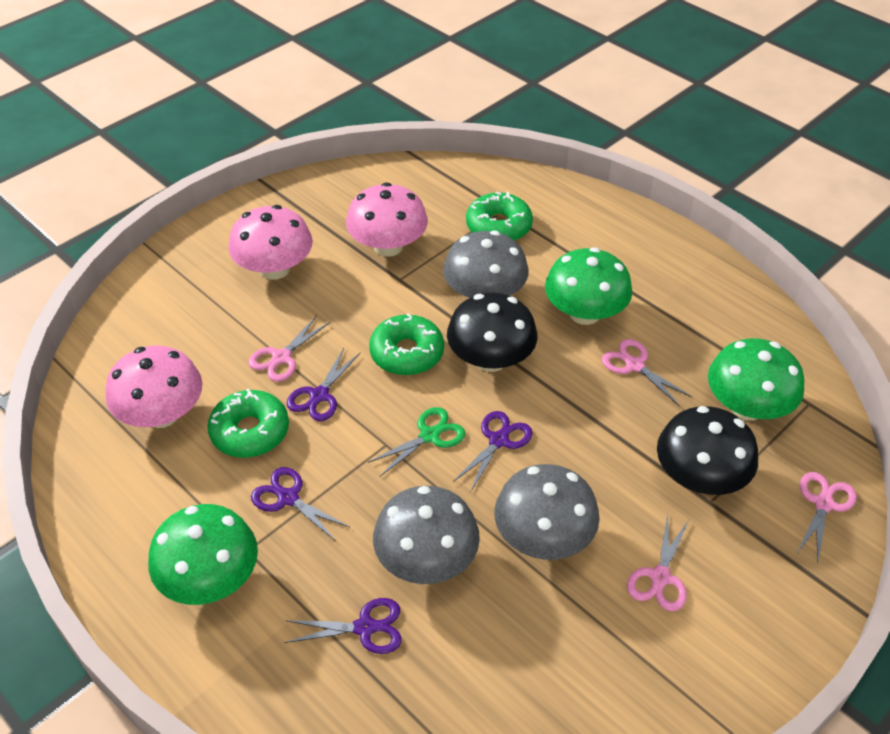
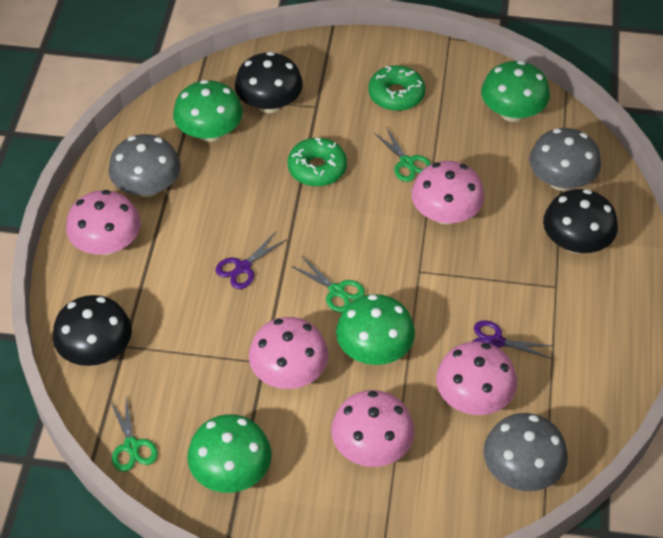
black mushroom: [447,293,537,372] [657,406,758,495] = 2 -> [53,295,132,366] [235,52,303,113] [543,189,618,254] = 3
green donut: [208,389,289,458] [369,313,444,376] [466,192,533,241] = 3 -> [288,138,347,187] [368,65,425,111] = 2
green mushroom: [148,504,258,605] [545,247,632,325] [708,338,804,420] = 3 -> [173,80,243,142] [187,414,272,493] [336,294,415,365] [481,61,550,122] = 4
green scissors: [368,407,465,476] = 1 -> [110,397,158,472] [291,257,365,313] [374,127,431,182] = 3
pink mushroom: [106,346,202,428] [228,205,313,280] [346,182,428,257] = 3 -> [66,190,141,255] [249,317,328,389] [331,390,414,467] [411,161,484,225] [436,342,517,415] = 5
pink scissors: [248,315,331,382] [602,339,692,406] [627,515,689,611] [796,472,857,562] = 4 -> none = 0
purple scissors: [251,467,350,541] [284,598,402,654] [287,348,360,421] [453,411,533,493] = 4 -> [215,232,287,289] [472,321,554,359] = 2

